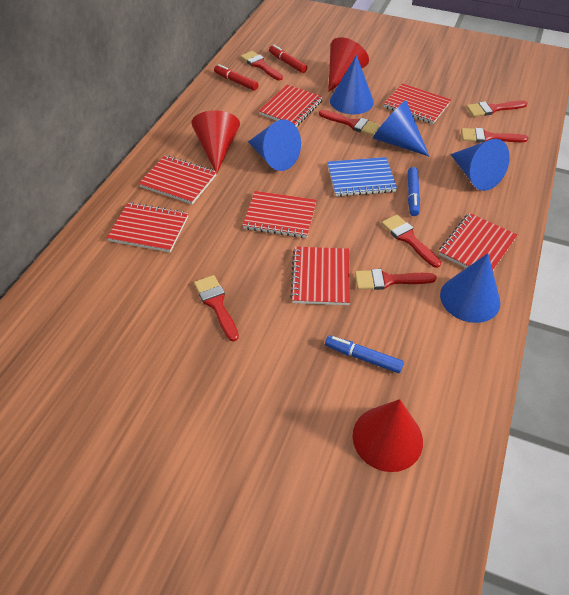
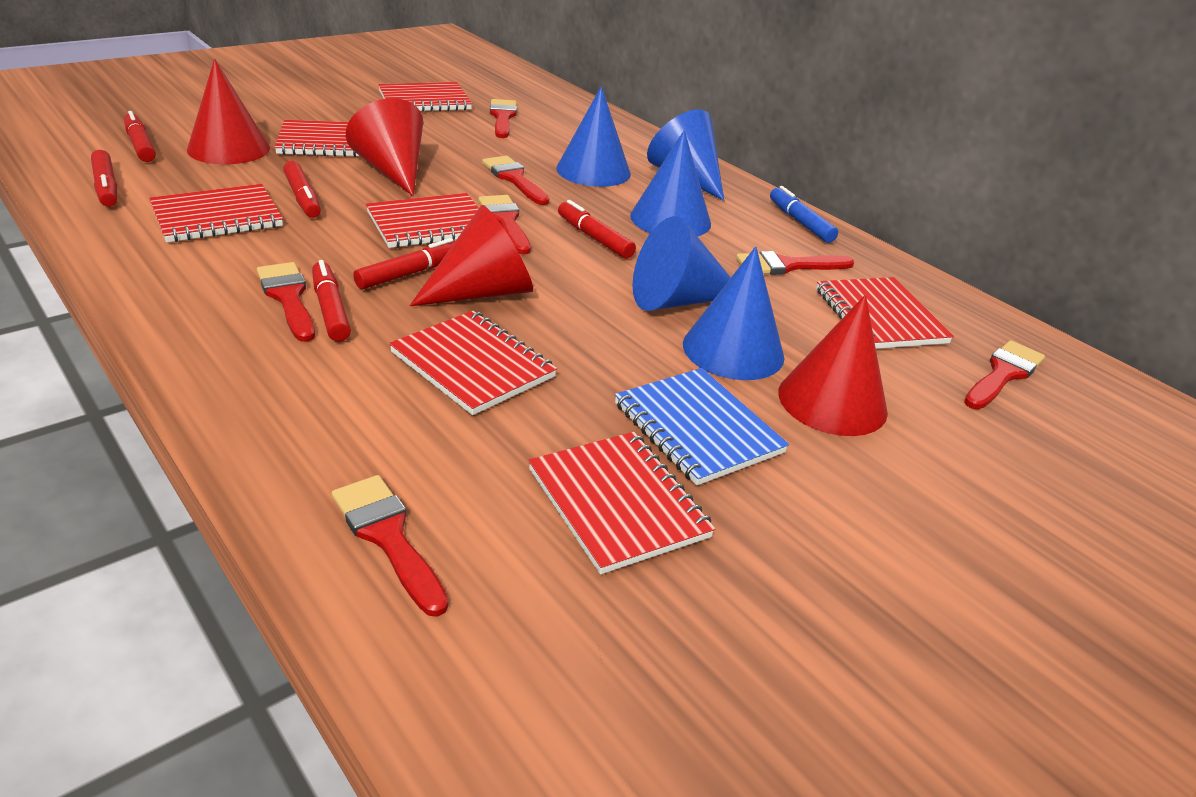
blue marker: [325,335,404,373] [408,167,420,216] = 2 -> [770,186,838,243] = 1
red cone: [191,110,240,174] [328,37,369,92] [353,399,423,472] = 3 -> [187,59,270,164] [346,98,423,196] [409,205,533,306] [778,295,888,436] = 4
red marker: [214,64,259,91] [269,45,307,73] = 2 -> [91,150,117,207] [124,111,156,162] [283,161,321,218] [312,260,351,341] [353,238,455,289] [558,200,636,259] = 6

